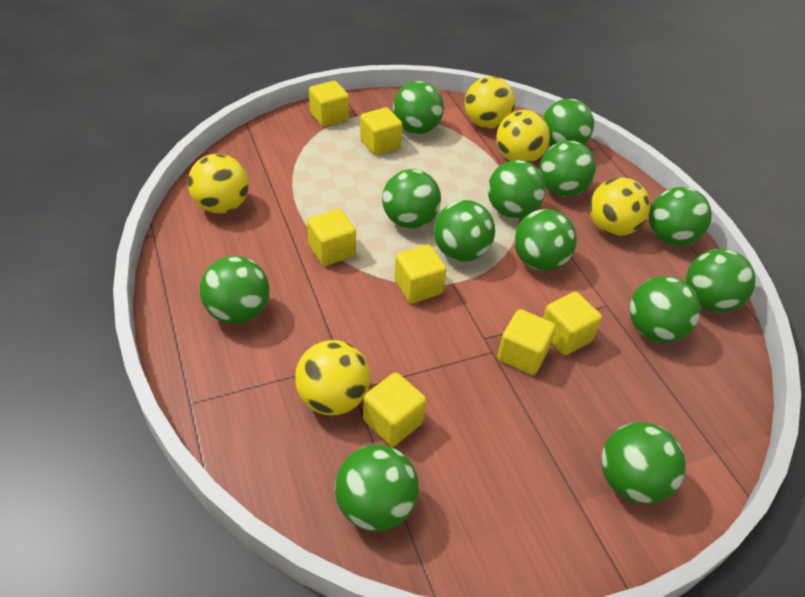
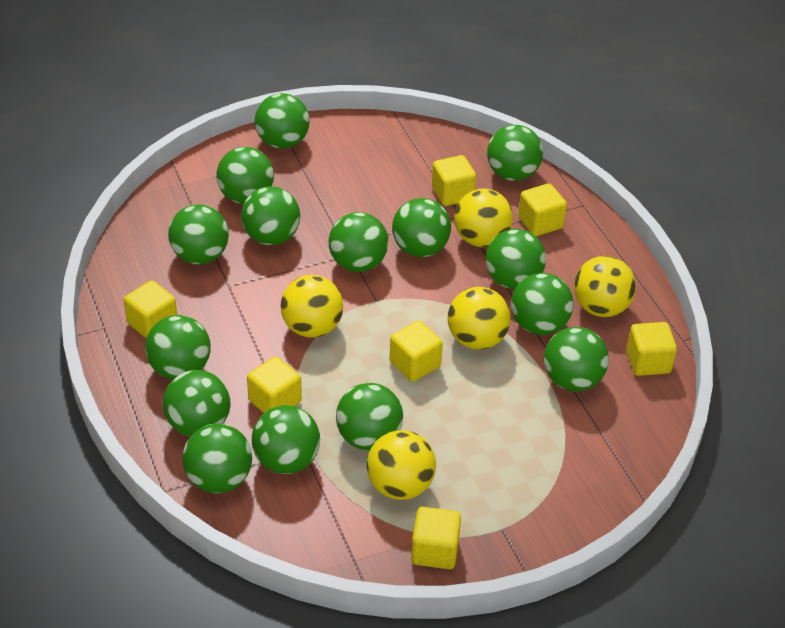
green ball: [200,256,270,324] [335,444,419,531] [382,169,441,229] [393,81,444,134] [434,200,495,262] [488,160,546,218] [514,209,577,271] [539,141,596,197] [543,99,594,146] [601,422,686,504] [630,276,701,343] [649,187,712,246] [686,249,755,313] = 13 -> [145,315,211,379] [163,370,230,436] [168,204,229,264] [182,424,252,493] [216,147,274,204] [241,186,300,245] [252,405,320,474] [255,93,310,149] [329,212,388,272] [336,383,403,450] [392,198,451,257] [486,229,546,289] [487,125,543,181] [511,273,574,335] [544,327,609,391] = 15

